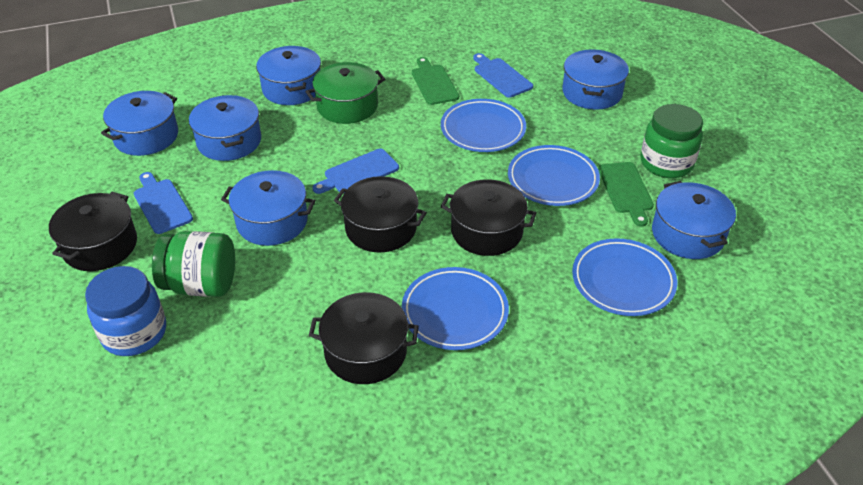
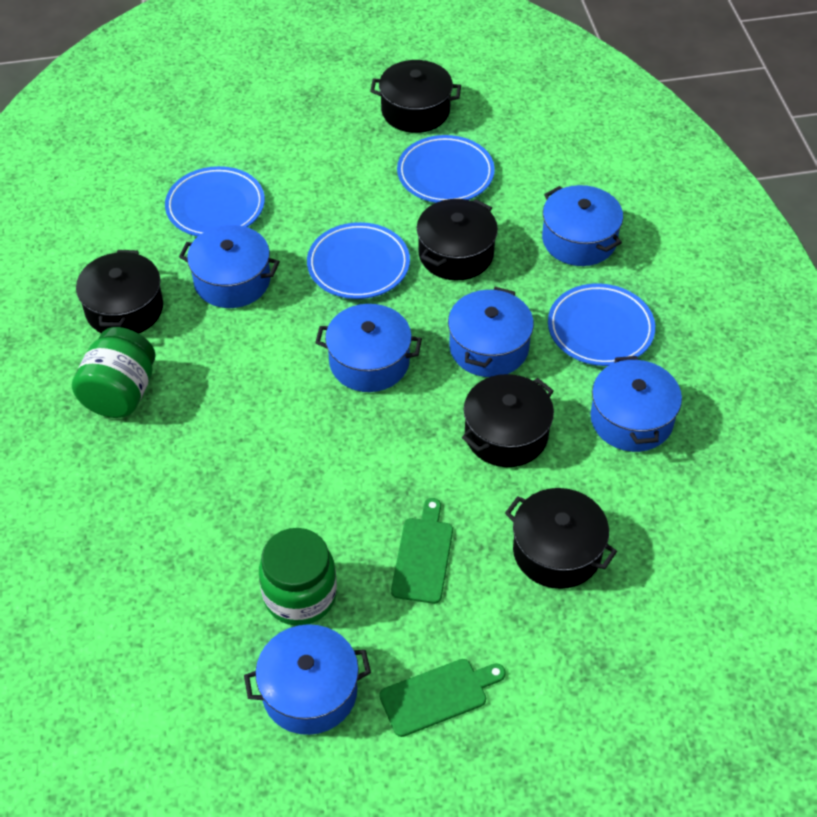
black pot: [49,192,137,271] [309,292,419,384] [334,176,427,252] [441,179,536,256] = 4 -> [76,250,163,334] [370,60,461,133] [417,199,498,281] [462,374,554,467] [505,488,617,589] = 5
blue cutting board: [134,172,193,234] [312,149,399,194] [473,53,533,98] = 3 -> none = 0
blue jar: [85,266,166,356] = 1 -> none = 0
green pot: [306,62,385,124] = 1 -> none = 0

